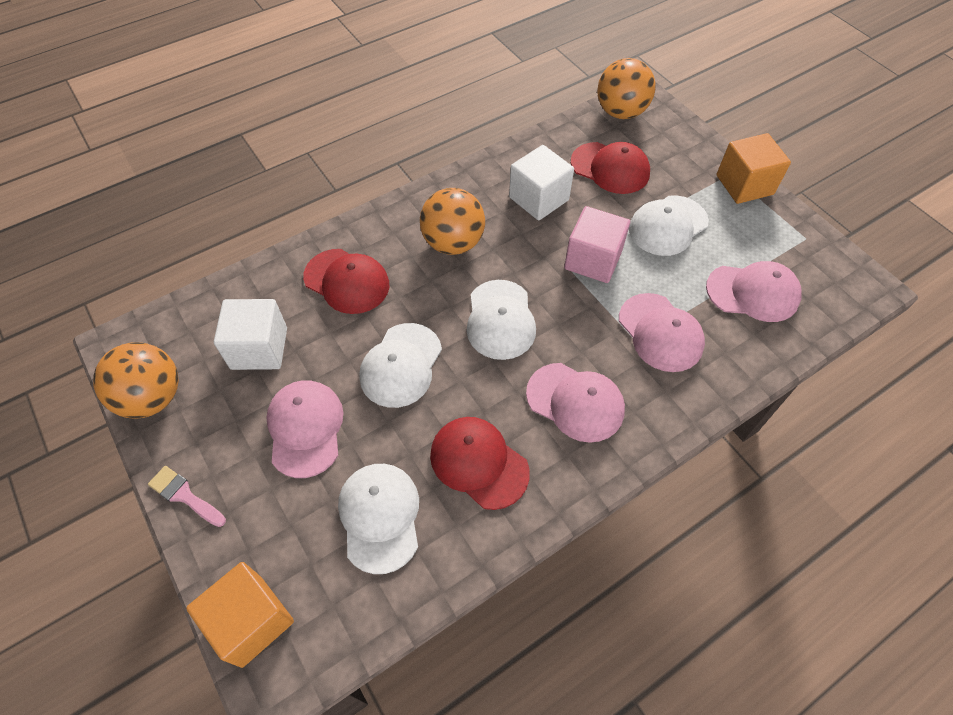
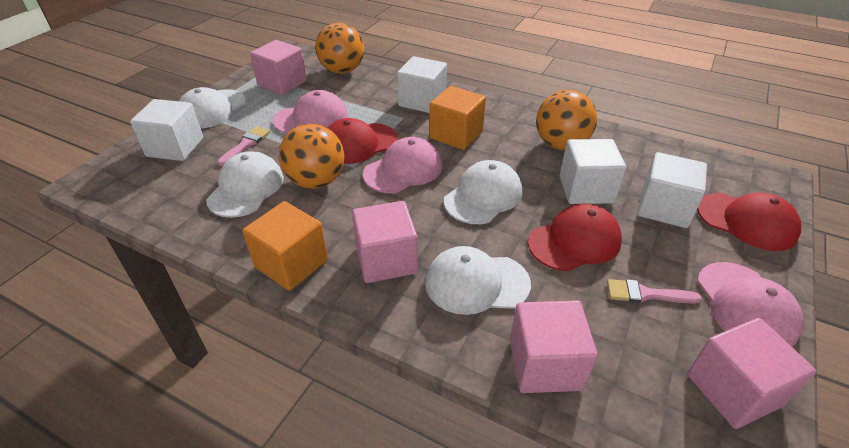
pink brush: [148,466,226,527] = 1 -> [217,126,270,166] [607,279,702,304] = 2
pink cap: [266,380,343,478] [526,363,625,443] [619,293,705,372] [706,261,802,322] = 4 -> [273,90,348,134] [363,137,442,194] [697,262,803,347] = 3
pink cube: [564,206,630,283] = 1 -> [250,40,307,95] [352,201,418,283] [510,300,598,393] [687,318,816,429] = 4
white cube: [214,299,287,370] [509,145,574,221] = 2 -> [130,99,203,161] [397,56,447,113] [560,139,626,204] [637,152,707,228] = 4

